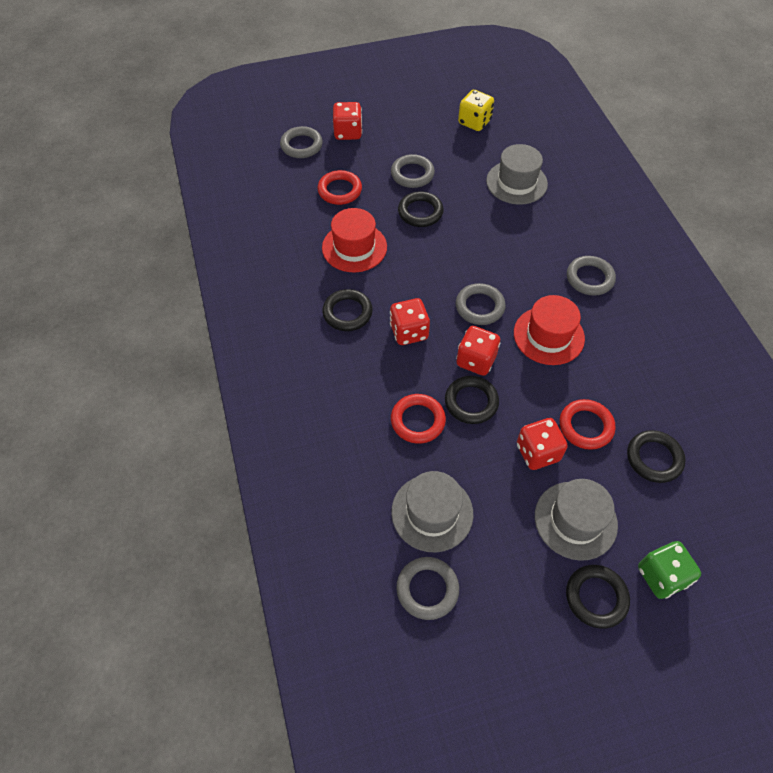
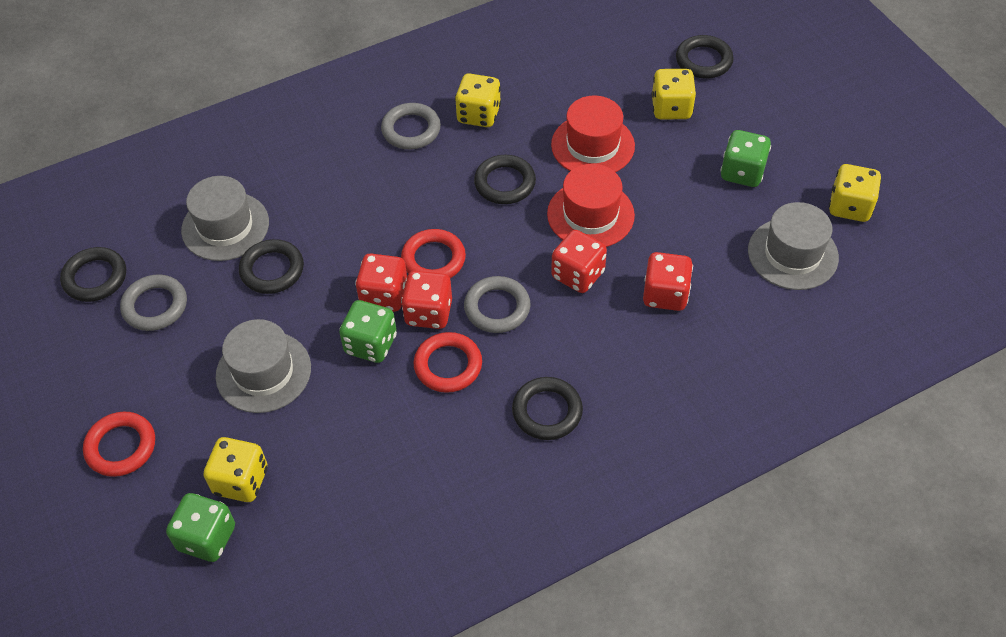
green dice: [638,541,701,599] = 1 -> [166,493,235,562] [339,300,397,363] [720,130,771,187] = 3
grey ring: [280,126,323,158] [391,154,435,188] [396,557,459,620] [456,283,506,325] [567,256,616,296] = 5 -> [120,274,187,331] [381,103,441,149] [464,276,531,333] = 3
yellow dice: [458,90,494,131] = 1 -> [203,437,268,502] [455,73,501,127] [651,69,696,119] [829,164,882,222] = 4

